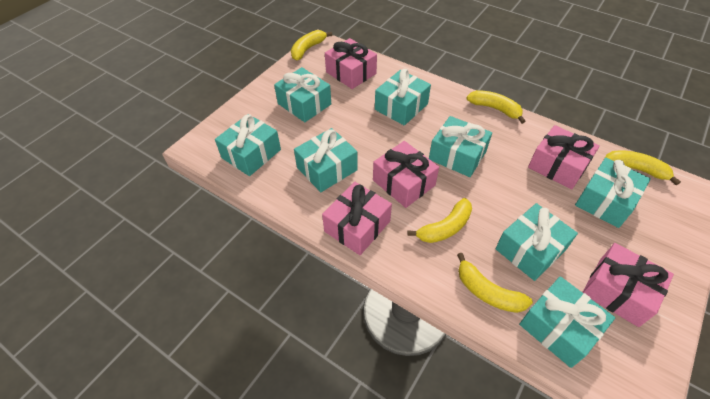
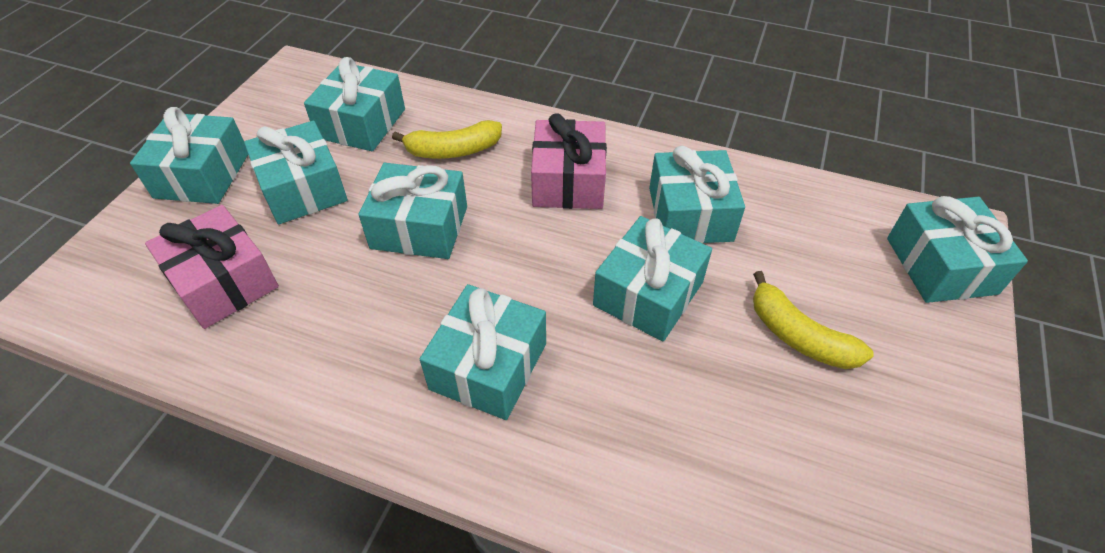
pink gift: [322,182,392,255] [325,38,377,89] [373,141,439,208] [528,125,600,189] [582,243,674,327] = 5 -> [145,205,279,329] [531,113,607,209] = 2
yellow banana: [291,30,332,61] [407,198,472,243] [457,253,533,313] [467,90,526,124] [604,151,681,185] = 5 -> [392,120,502,159] [753,271,874,369] = 2

